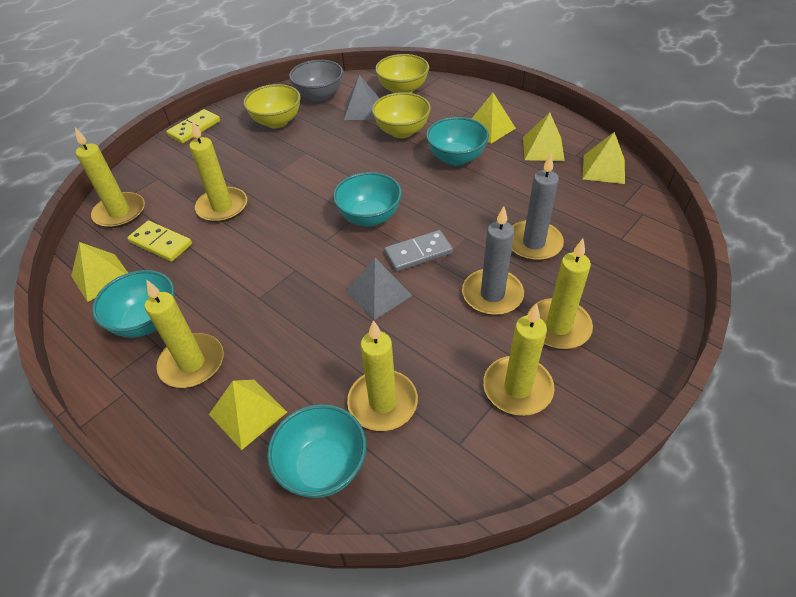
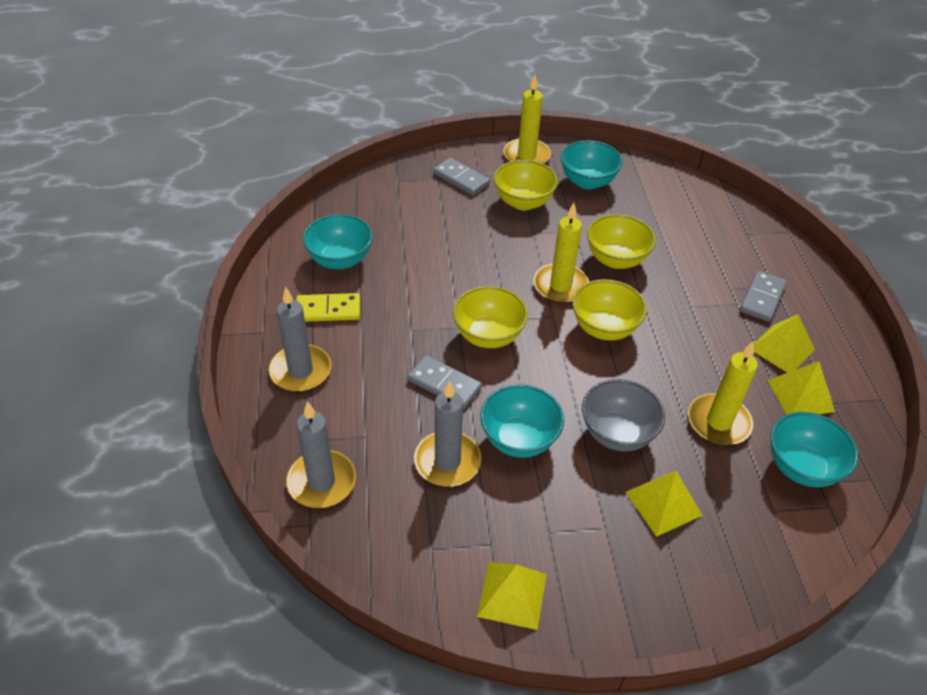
grey candle: [462,206,524,315] [512,154,564,261] = 2 -> [269,287,331,392] [286,401,356,508] [414,380,482,487] = 3
grey domino: [384,230,453,272] = 1 -> [408,355,482,409] [433,158,490,195] [740,271,787,322] = 3
grey pyramid: [344,75,379,120] [345,258,412,320] = 2 -> none = 0
yellow bowl: [244,84,301,129] [372,92,431,138] [375,54,429,93] = 3 -> [453,286,528,348] [494,160,558,211] [572,279,647,340] [587,214,656,269] = 4
yellow candle: [75,128,145,228] [145,279,224,388] [189,121,247,222] [347,320,418,431] [483,303,554,416] [527,239,593,349] = 6 -> [504,75,551,164] [534,203,589,303] [688,341,758,445] = 3
yellow domino: [127,221,192,262] [166,109,220,143] = 2 -> [296,293,360,322] = 1
yellow pyramid: [71,242,128,302] [209,380,287,450] [472,93,516,144] [523,112,565,161] [583,132,625,184] = 5 -> [477,562,547,630] [625,471,703,537] [754,314,815,373] [767,361,835,415] = 4

